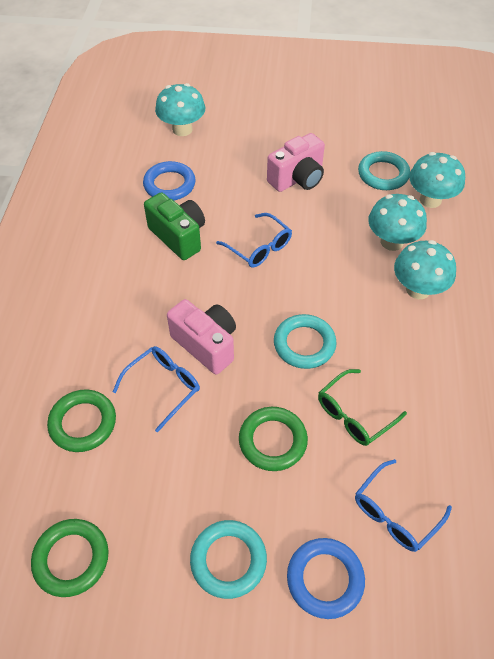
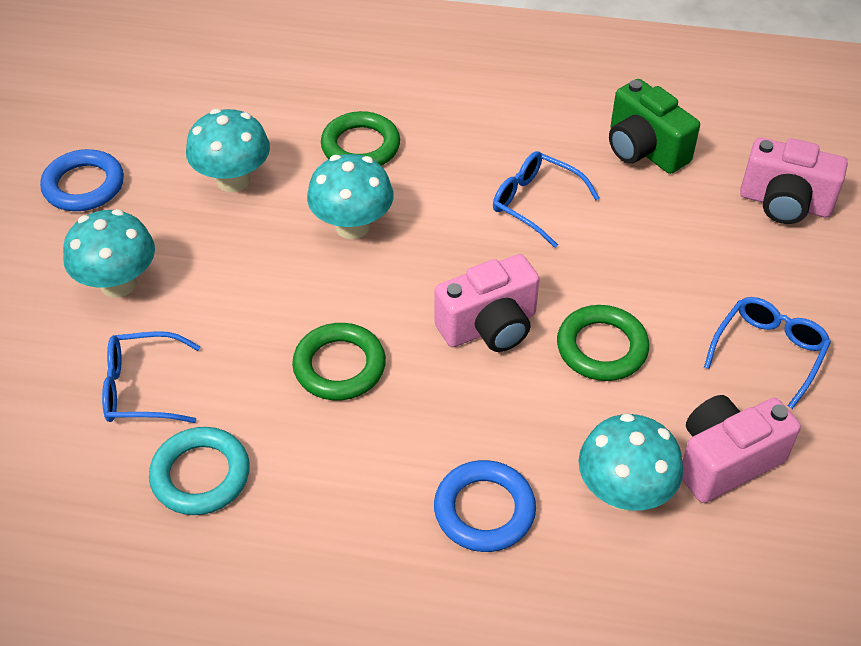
green glasses: [318,369,407,446] = 1 -> none = 0
pink camera: [167,299,236,374] [267,133,325,192] = 2 -> [434,254,540,352] [682,395,801,503] [740,138,848,224] = 3
turquoise ring: [190,520,267,599] [274,314,337,369] [358,151,410,190] = 3 -> [149,427,250,515] = 1

